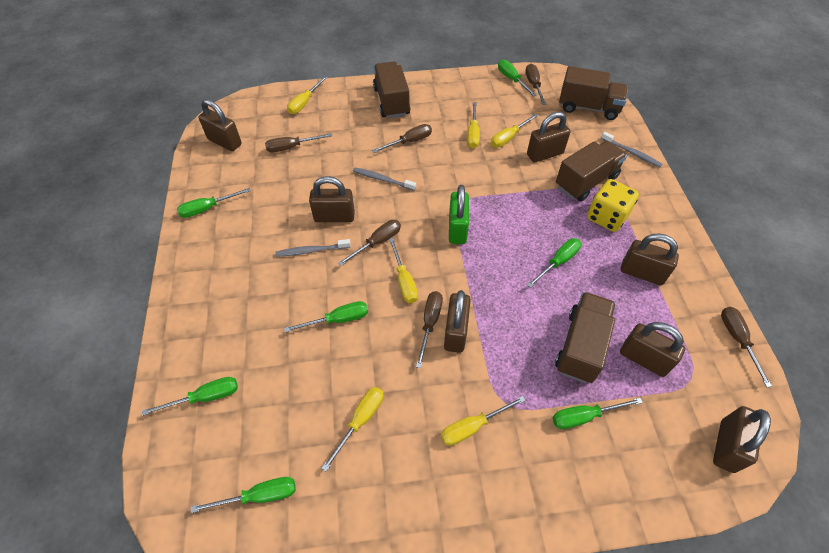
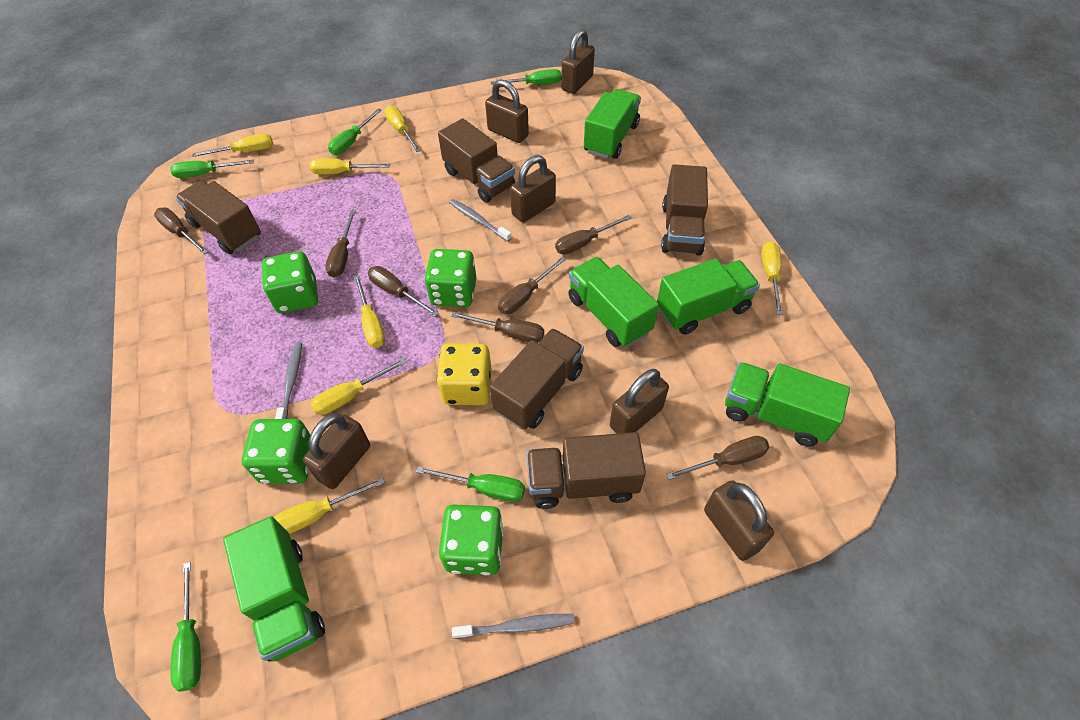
brown padlock: [199,99,242,151] [309,176,355,222] [444,290,471,353] [527,112,570,162] [620,322,685,377] [621,233,679,285] [713,406,771,473] = 7 -> [303,413,370,489] [485,79,529,143] [510,155,556,222] [561,29,595,94] [610,369,669,434] [704,480,774,561] = 6
brown screwdriver: [265,133,332,153] [338,220,401,266] [372,124,432,153] [416,291,443,368] [525,64,546,105] [721,307,772,387] = 6 -> [154,207,208,255] [325,210,356,278] [368,266,439,316] [452,312,544,343] [498,257,566,314] [555,215,631,255] [666,436,769,480] = 7
brown truck: [373,61,410,118] [555,292,616,383] [556,141,627,201] [559,66,628,120] = 4 -> [175,180,261,254] [438,118,515,203] [490,328,584,429] [526,432,646,509] [661,164,708,256] = 5
green dice: none = 0 -> [242,419,311,484] [262,251,318,313] [425,249,476,307] [439,504,504,575] = 4
green padlock: [449,185,469,244] = 1 -> none = 0
green screwdriver: [142,377,238,416] [177,188,251,218] [191,477,296,513] [284,301,368,332] [498,60,536,96] [527,238,581,288] [553,398,643,429] = 7 -> [170,160,254,178] [171,562,201,692] [328,108,382,155] [416,466,525,502] [491,69,562,85] = 5
green truck: none = 0 -> [223,516,325,661] [568,257,659,347] [584,89,641,159] [657,259,760,335] [725,362,850,447] = 5
yellow screwdriver: [287,76,328,114] [321,387,384,471] [389,238,418,303] [441,396,526,446] [467,102,480,148] [491,114,539,148] = 6 -> [192,134,273,157] [274,477,385,534] [309,158,390,174] [311,358,407,415] [354,275,385,348] [384,105,421,152] [761,241,783,315] = 7

